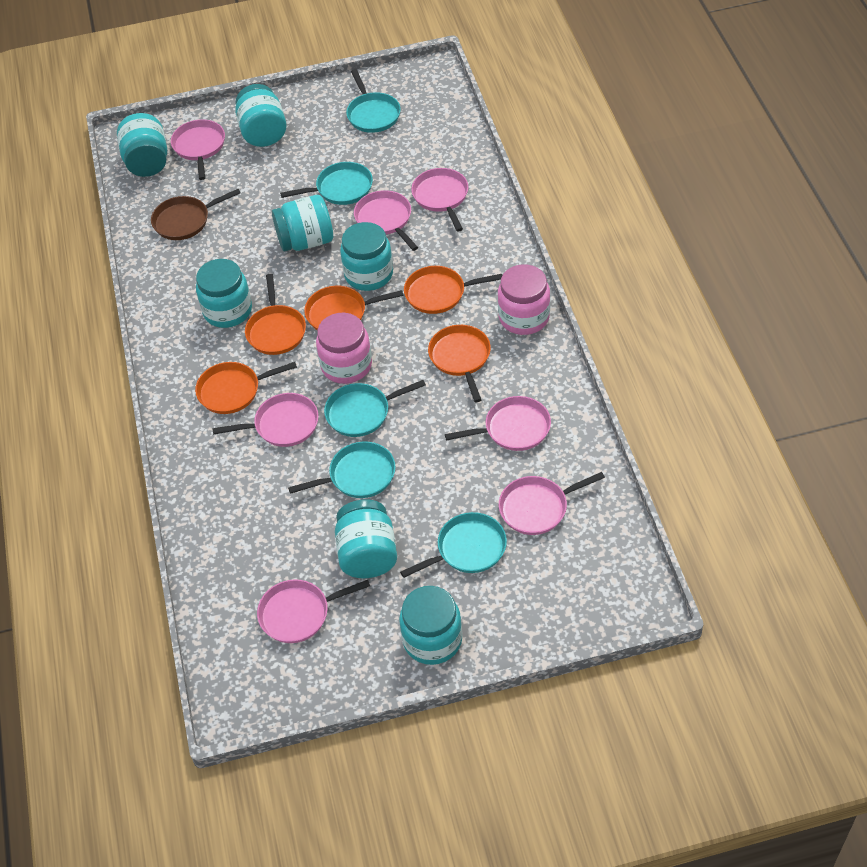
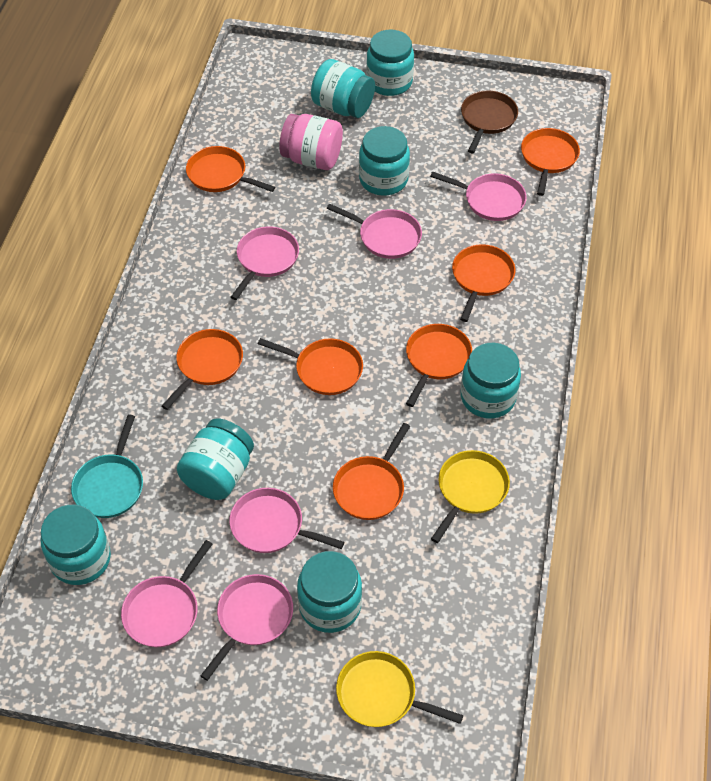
orange pan: [195,362,297,414] [245,274,306,355] [304,286,404,330] [404,266,502,314] [428,325,491,402] = 5 -> [162,329,243,410] [186,146,275,192] [258,338,363,395] [333,423,410,520] [406,324,472,407] [452,244,515,322] [521,128,580,196] = 7
pink jar: [316,313,372,384] [498,264,550,335] = 2 -> [279,114,343,170] = 1
pink pan: [171,119,225,180] [212,393,319,447] [257,579,370,643] [354,190,418,251] [411,168,469,232] [445,396,551,451] [499,472,605,535] = 7 -> [121,540,213,647] [201,574,293,681] [229,488,344,553] [231,227,299,300] [326,203,422,259] [430,171,527,221] = 6
turquoise pan: [280,162,373,205] [288,441,396,498] [324,380,426,437] [346,69,401,133] [400,512,507,578] = 5 -> [71,415,143,518] = 1
yellow pan: none = 0 -> [336,651,463,727] [431,450,510,543] = 2

